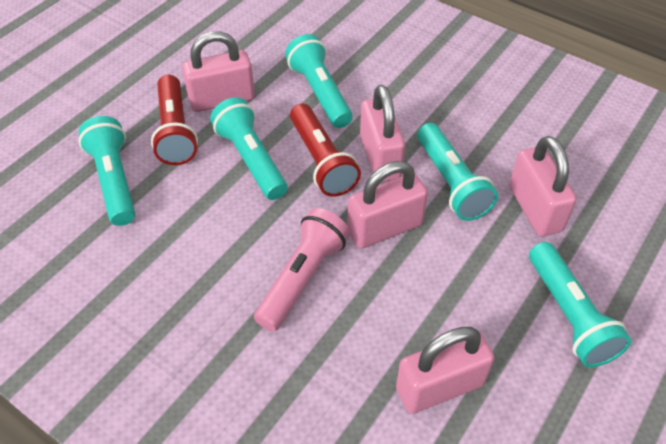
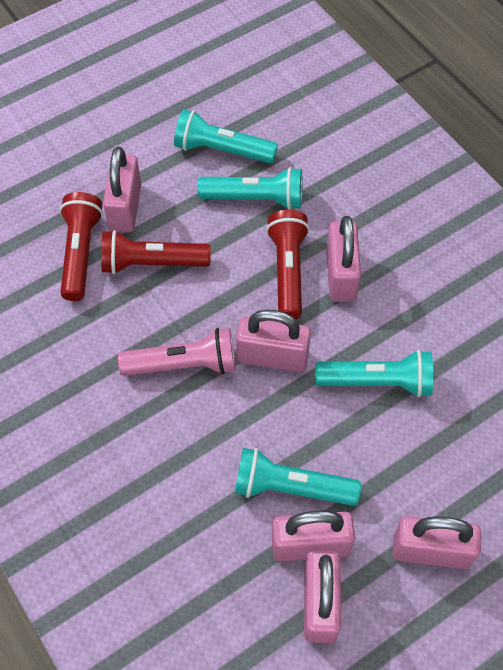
pink padlock: [182,31,255,112] [347,161,428,248] [360,85,405,182] [396,327,494,414] [509,136,577,237] = 5 -> [103,147,141,233] [236,309,311,372] [272,511,355,561] [304,549,341,643] [326,216,361,302] [393,516,481,569] = 6
red flashlight: [151,75,198,165] [290,104,361,197] = 2 -> [60,192,103,301] [101,230,211,274] [266,210,310,319] = 3
turquoise flashlight: [78,116,135,226] [210,97,287,200] [285,34,353,128] [417,123,498,221] [529,242,632,367] = 5 -> [174,109,278,163] [197,167,303,210] [235,448,361,506] [315,350,433,397] = 4

